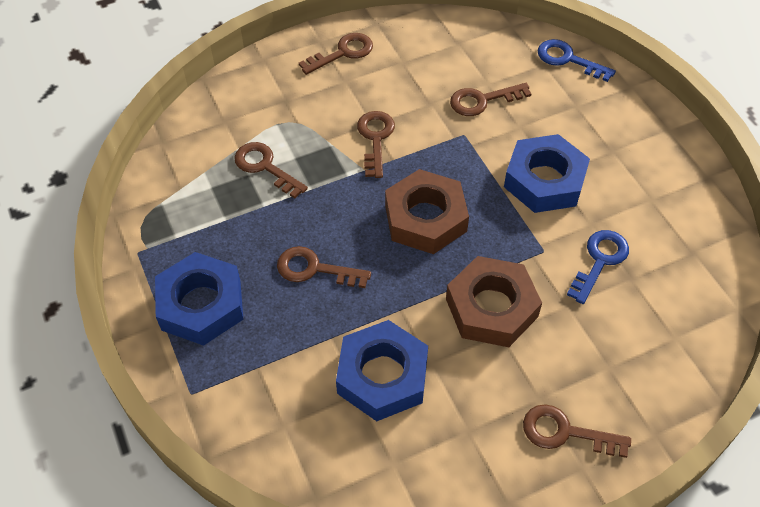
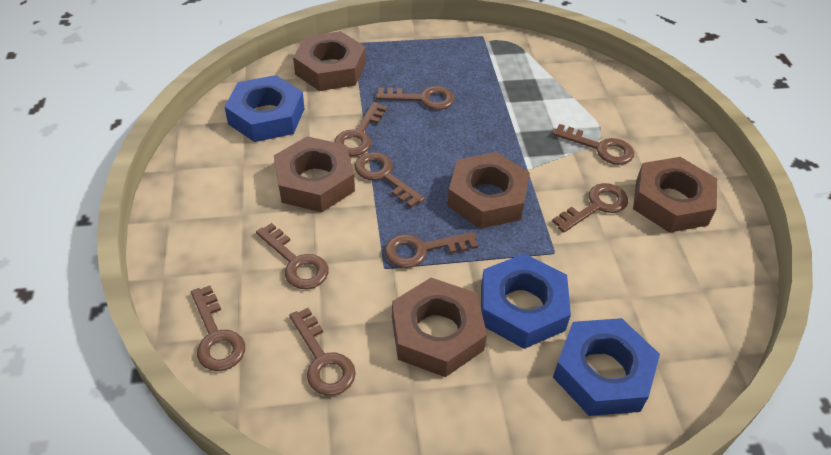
blue key: [538,39,616,82] [567,230,629,304] = 2 -> none = 0
brown key: [234,142,308,199] [277,246,371,288] [299,33,373,75] [357,111,395,178] [450,83,531,116] [523,404,631,458] = 6 -> [191,285,245,371] [256,223,329,289] [289,308,356,396] [334,102,387,156] [355,152,425,208] [376,86,455,110] [385,232,478,268] [552,124,634,165] [552,183,628,233] = 9
brown nut: [385,169,469,254] [446,256,542,347] = 2 -> [274,136,355,212] [293,31,366,91] [392,278,487,377] [447,152,530,229] [633,157,717,233] = 5

